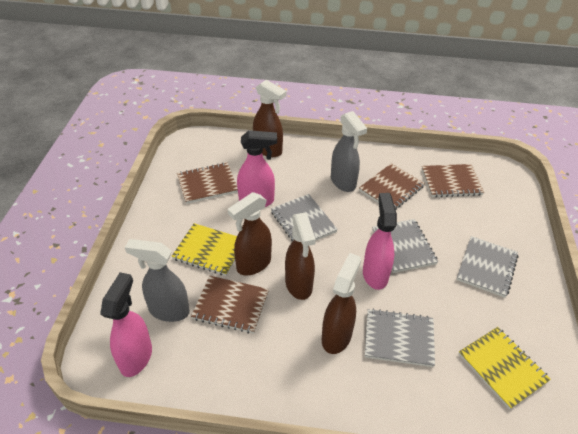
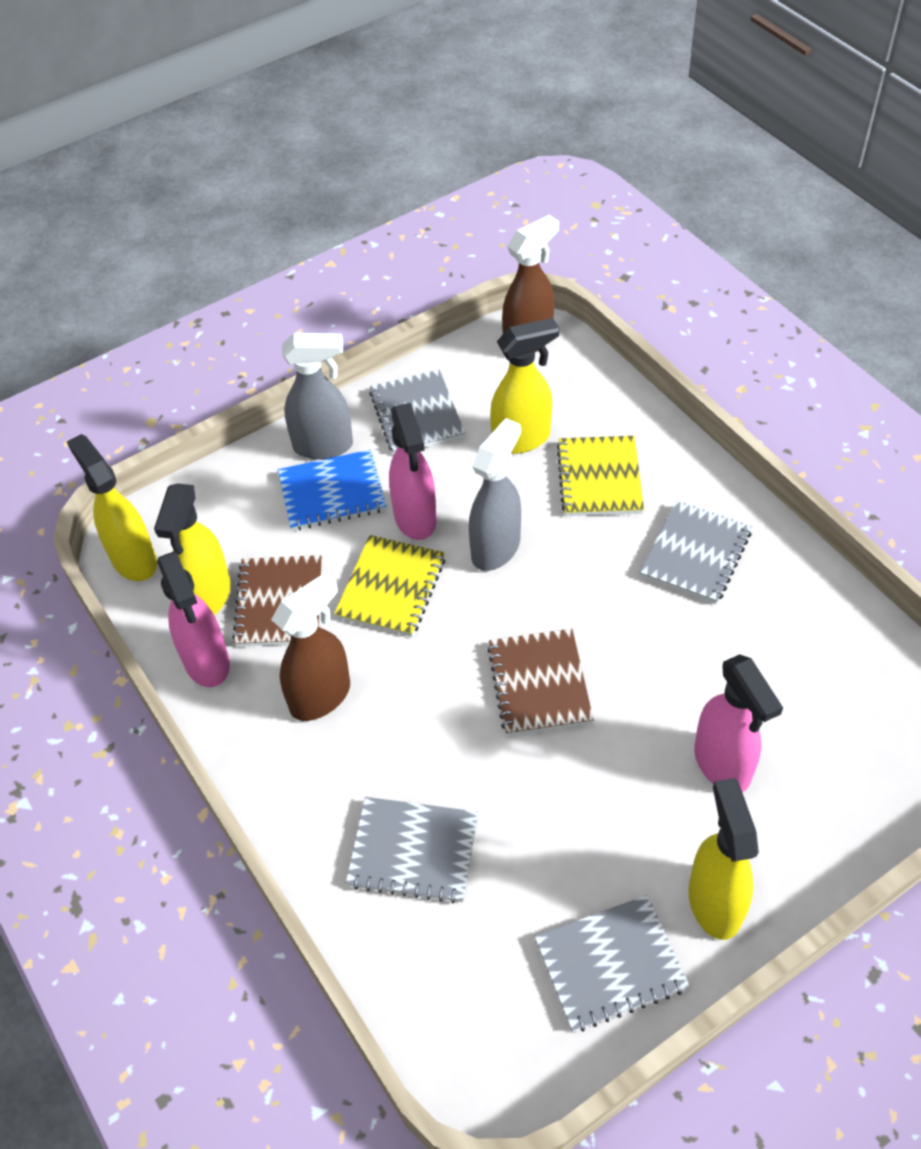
blue notebook: none = 0 -> [278,449,387,531] = 1
brown notebook: [177,163,238,204] [191,276,269,334] [359,163,425,210] [422,164,484,197] = 4 -> [232,555,322,647] [487,629,594,736] = 2
brown spray bottle: [228,192,272,276] [253,80,287,157] [285,213,316,300] [322,253,361,354] = 4 -> [271,573,350,721] [502,215,559,352] = 2
yellow spray bottle: none = 0 -> [67,434,157,581] [154,483,231,615] [490,318,559,454] [688,778,759,940] = 4

